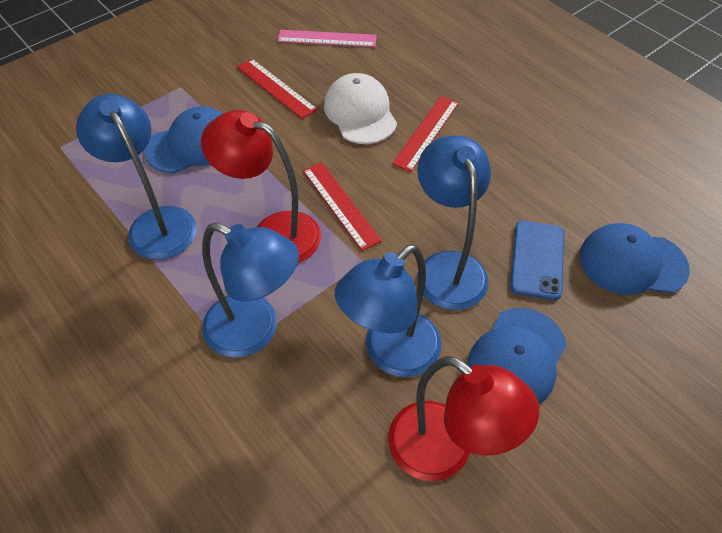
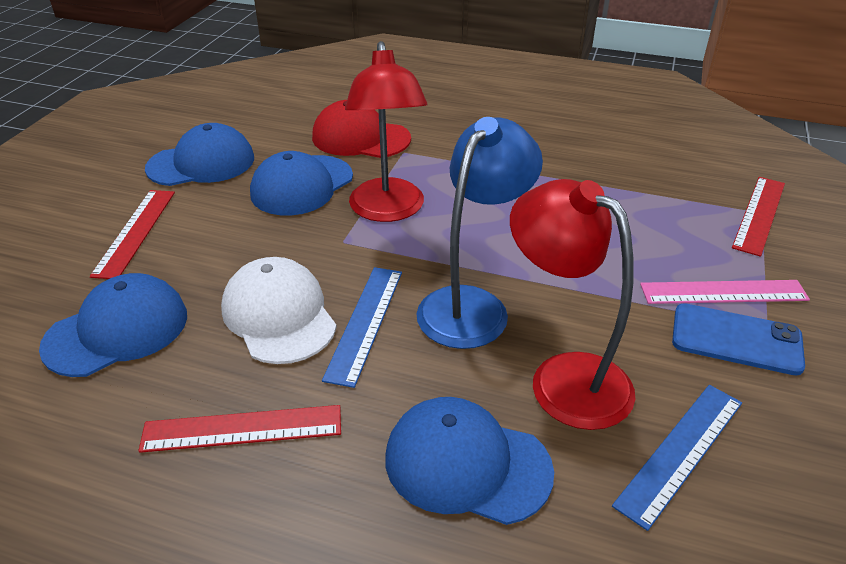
blue cap: [144,106,223,173] [467,308,567,405] [579,223,690,295] = 3 -> [39,273,187,377] [145,123,254,186] [250,151,353,216] [385,397,554,525] = 4
blue lamp: [76,94,197,260] [202,223,299,357] [335,244,442,377] [417,135,491,310] = 4 -> [417,117,543,349] = 1
blue ruler: none = 0 -> [322,267,402,388] [612,385,742,531] = 2
red cap: none = 0 -> [312,100,411,158] = 1

